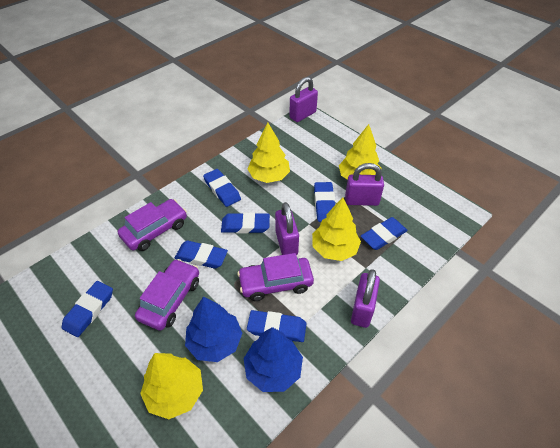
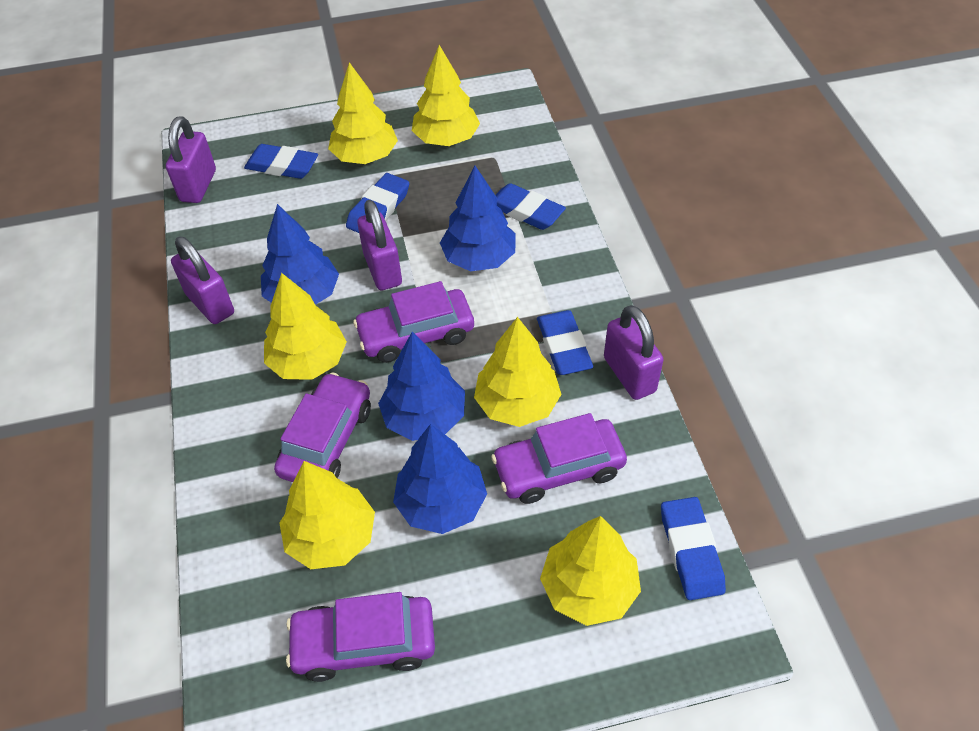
blue eraser: [62,281,113,337] [175,241,228,269] [203,169,241,207] [221,212,270,233] [247,310,306,342] [314,182,336,222] [361,217,408,250] = 7 -> [244,144,318,179] [346,173,409,233] [496,183,566,230] [537,310,593,375] [661,497,726,600] = 5
blue tree: [185,297,242,362] [243,327,303,392] = 2 -> [261,204,339,305] [378,332,465,441] [393,424,487,534] [440,166,515,271] = 4
purple car: [118,199,187,251] [135,259,199,331] [237,253,314,301] = 3 -> [274,372,371,482] [286,592,435,682] [353,281,474,363] [491,413,627,504] = 4
yellow tree: [140,353,203,419] [247,123,290,183] [312,197,361,261] [339,124,382,180] = 4 -> [264,273,347,380] [279,461,375,569] [328,62,398,164] [412,45,480,146] [474,317,561,427] [540,516,641,626] = 6

